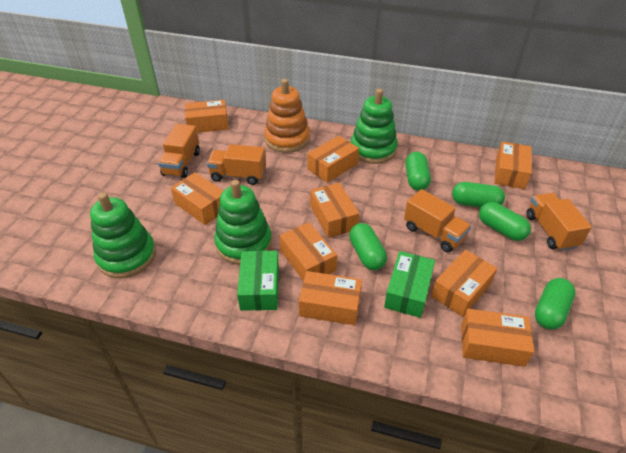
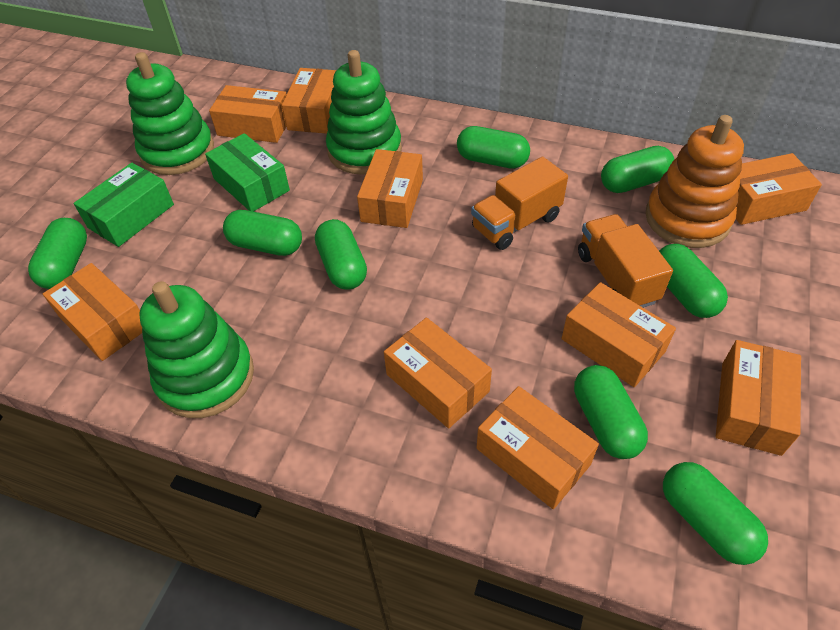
green capsule: [349,223,387,270] [405,152,431,191] [452,182,505,207] [479,202,531,241] [535,278,576,330] = 5 -> [28,218,87,289] [223,210,302,256] [315,219,367,289] [457,126,530,169] [574,365,648,459] [601,146,674,193] [659,244,728,318] [663,462,768,565] = 8
orange truck: [158,124,200,178] [207,144,266,185] [404,189,471,252] [526,193,592,251] = 4 -> [471,157,568,250] [578,214,673,308] = 2

